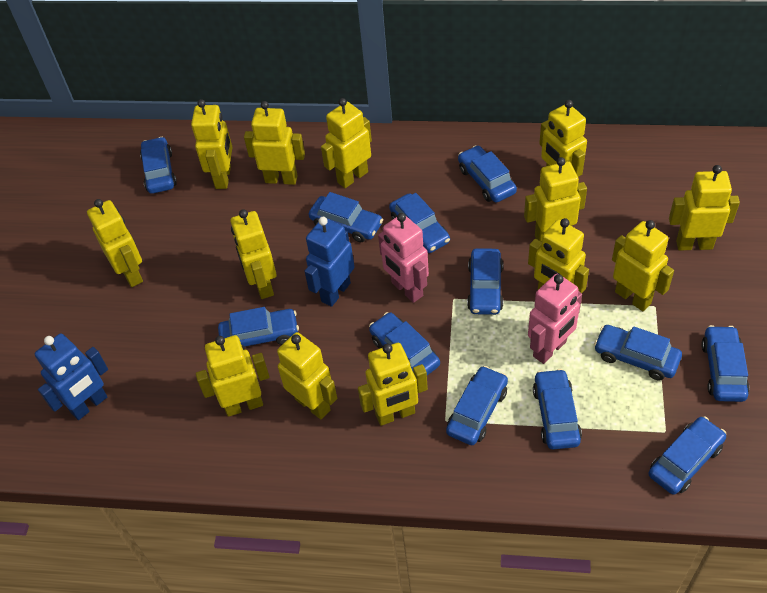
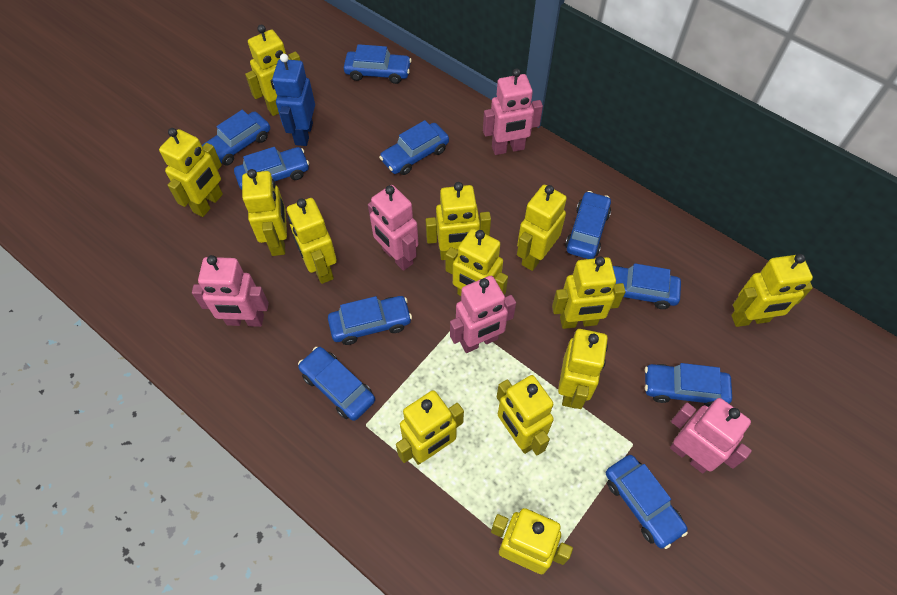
blue car: [140,137,177,194] [218,307,299,350] [309,192,383,242] [369,312,440,375] [389,193,450,253] [446,366,508,445] [458,145,517,203] [467,248,503,315] [533,369,582,449] [594,325,682,380] [649,416,726,495] [701,325,750,402] = 12 -> [202,110,270,166] [234,147,309,190] [298,347,375,421] [328,296,412,345] [344,44,412,84] [379,120,449,175] [565,191,611,259] [606,455,688,549] [613,263,681,309] [645,363,732,407] = 10
blue robot: [35,333,108,420] [304,217,354,307] = 2 -> [272,54,315,146] = 1
pink robot: [378,213,429,303] [528,274,582,364] = 2 -> [192,255,269,327] [368,185,419,271] [450,276,516,353] [483,68,543,155] [670,398,752,473] = 5

